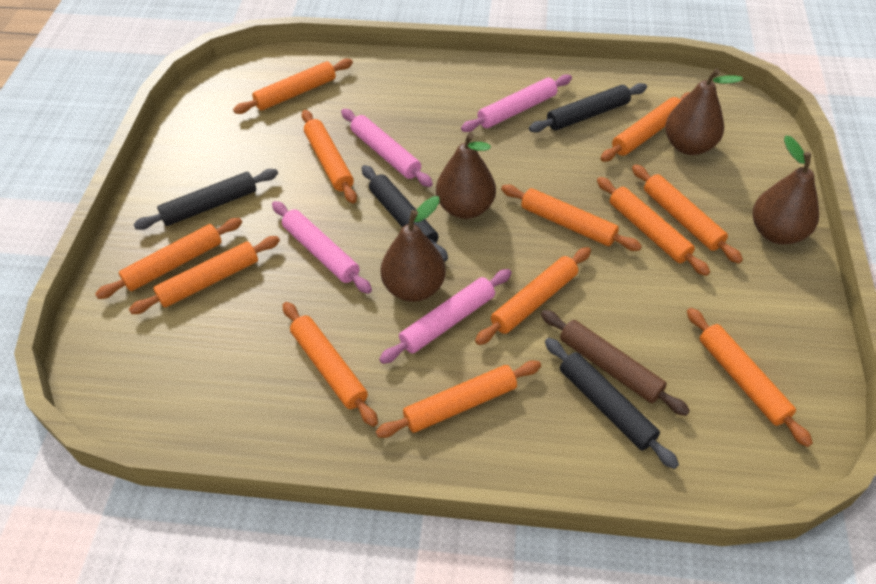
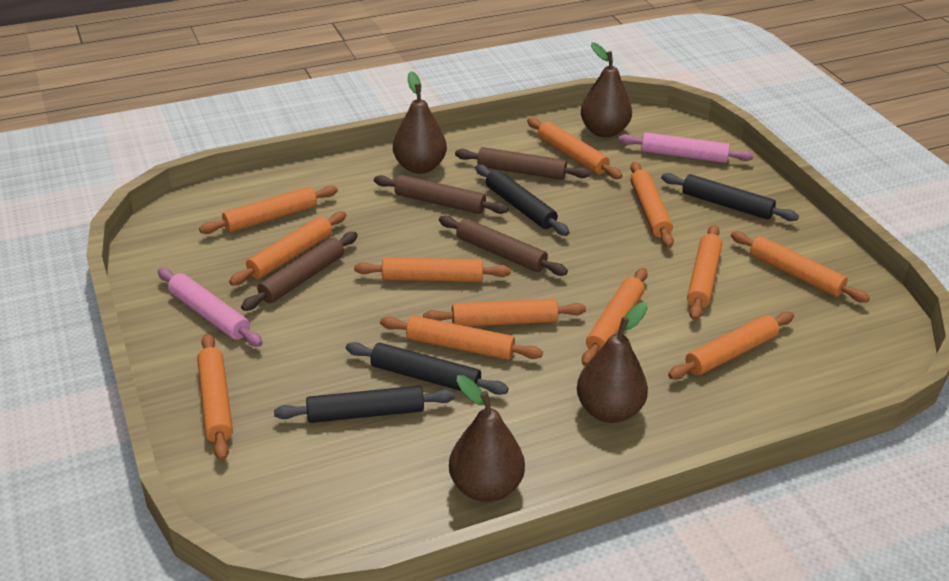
brown rolling pin: [541,310,690,416] = 1 -> [241,232,358,311] [374,175,508,214] [439,216,568,276] [455,147,590,180] = 4
pink rolling pin: [272,201,372,294] [341,109,433,187] [379,269,512,364] [461,74,572,132] = 4 -> [158,268,263,347] [618,132,754,163] = 2

